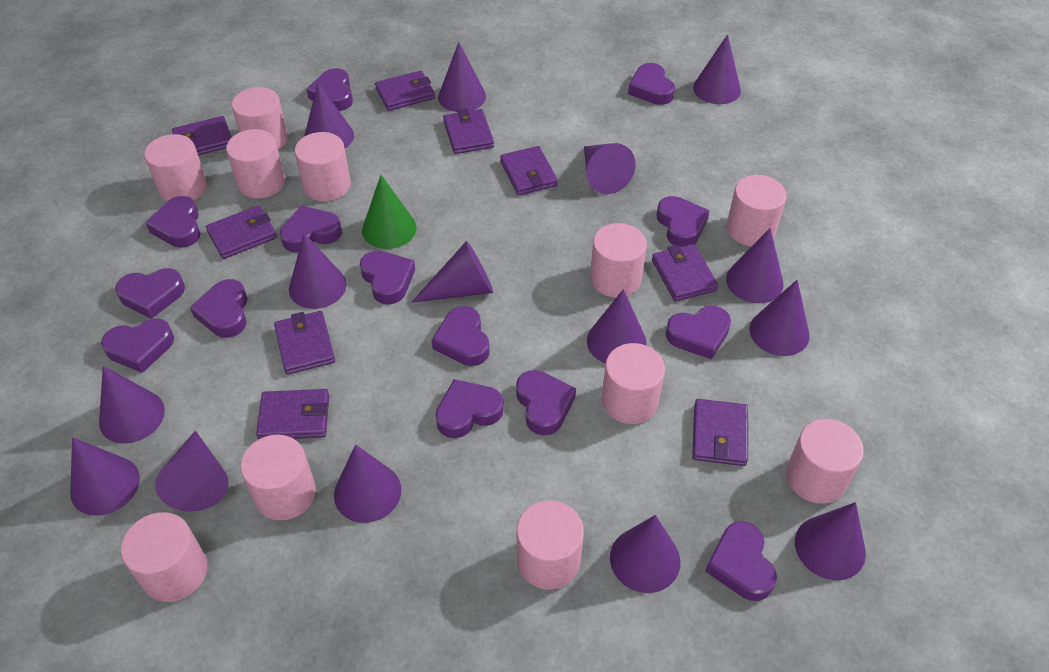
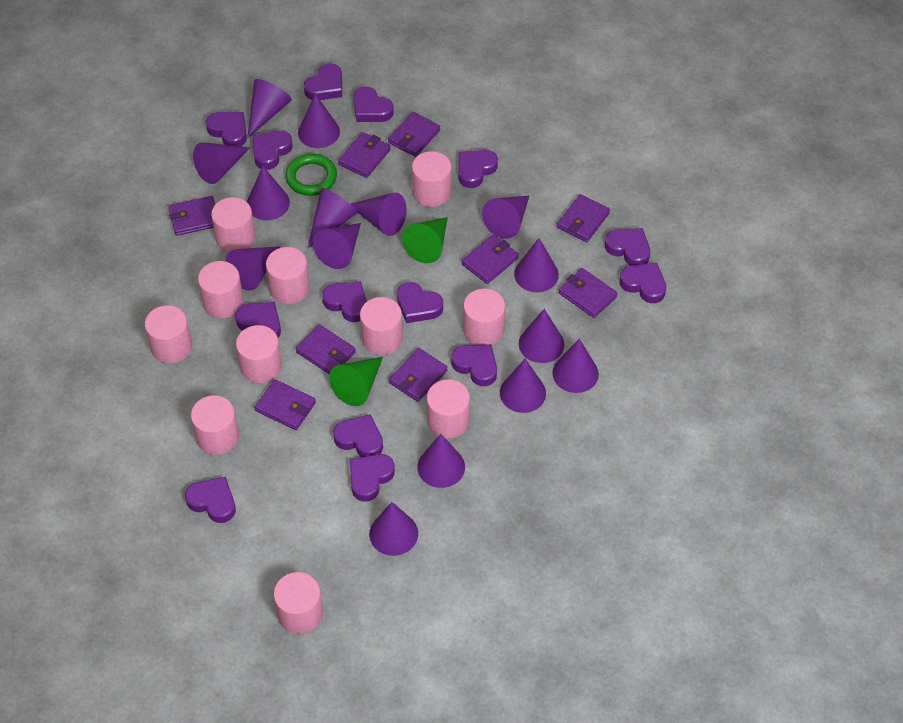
green cone: [362,175,417,249] = 1 -> [329,357,383,406] [402,217,448,263] = 2
green ring: none = 0 -> [285,154,337,196] = 1

